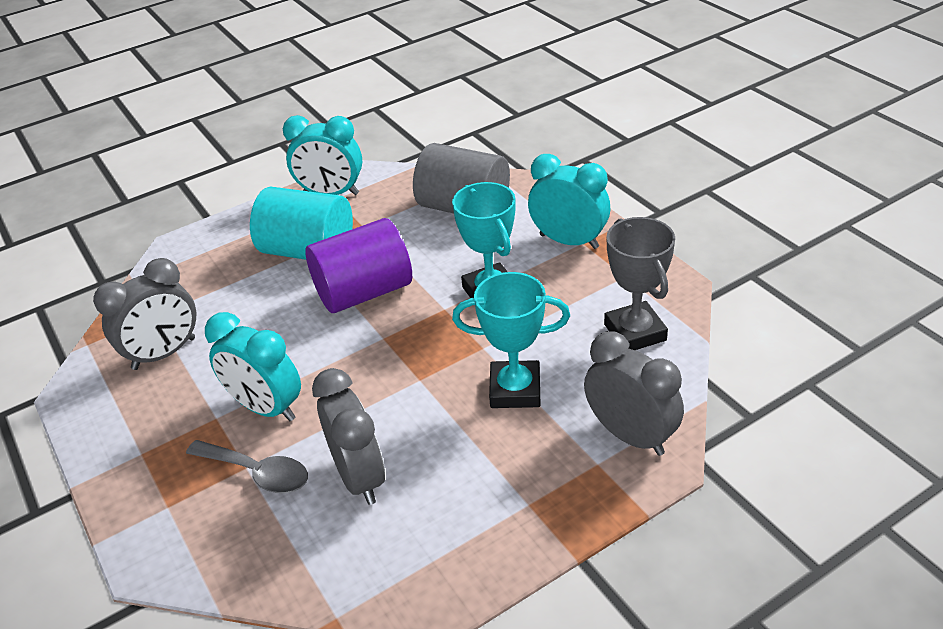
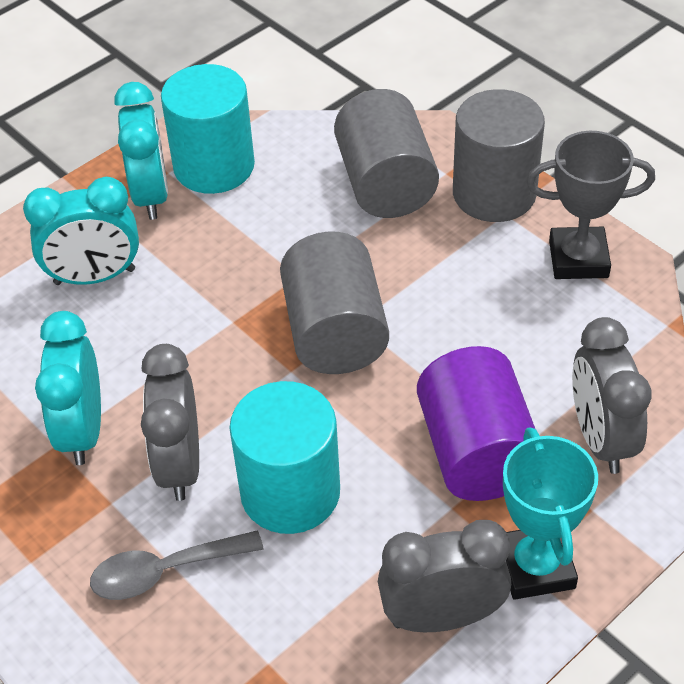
grey cylinder: [413,143,510,213] = 1 -> [280,232,389,374] [334,89,439,218] [453,89,545,222] = 3
turquoise cylinder: [250,187,353,260] = 1 -> [161,64,255,194] [229,381,340,534] = 2
turquoise trophy: [452,182,515,298] [452,272,570,408] = 2 -> [503,427,598,600] = 1

